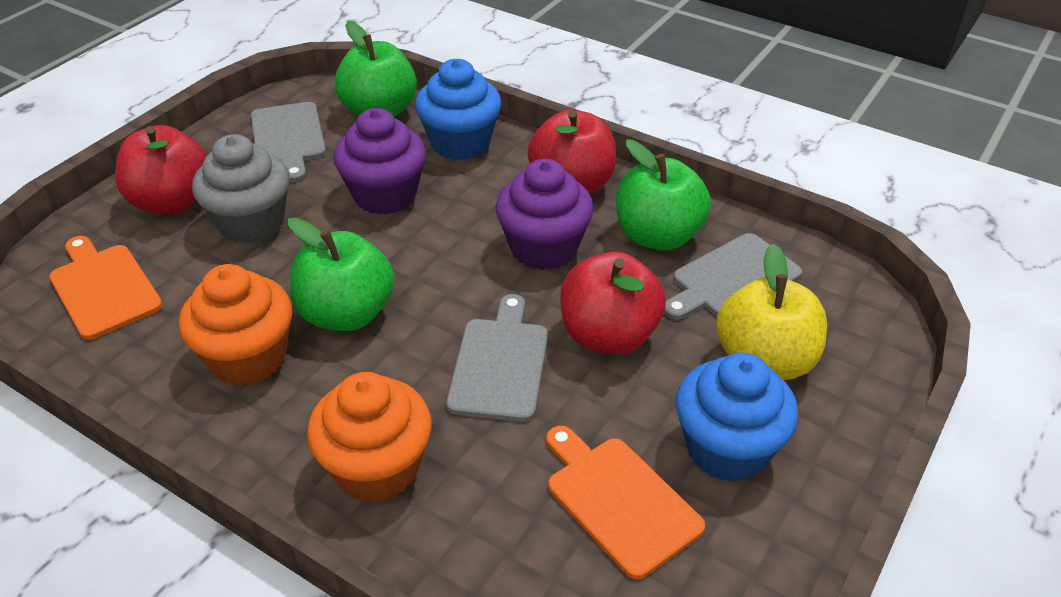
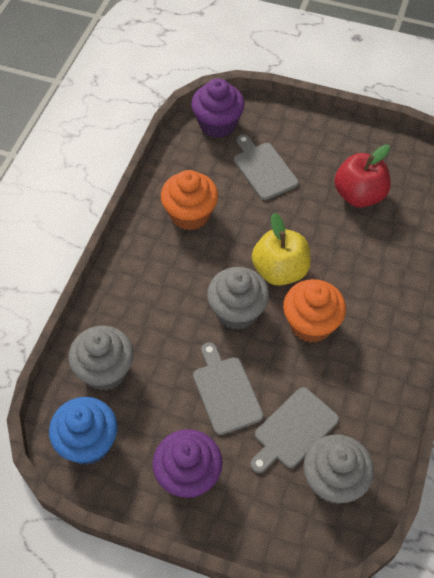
blue cupcake: [415,59,501,160] [676,352,798,482] = 2 -> [49,397,118,465] = 1
green apple: [288,217,394,331] [335,21,417,117] [616,140,711,251] = 3 -> none = 0
grey cupcake: [192,134,289,244] = 1 -> [69,326,134,391] [207,267,269,330] [303,434,374,504] = 3
orange cutting board: [49,236,163,340] [546,426,705,579] = 2 -> none = 0
red apple: [115,125,207,214] [527,110,616,194] [560,252,666,354] = 3 -> [334,145,391,207] = 1

